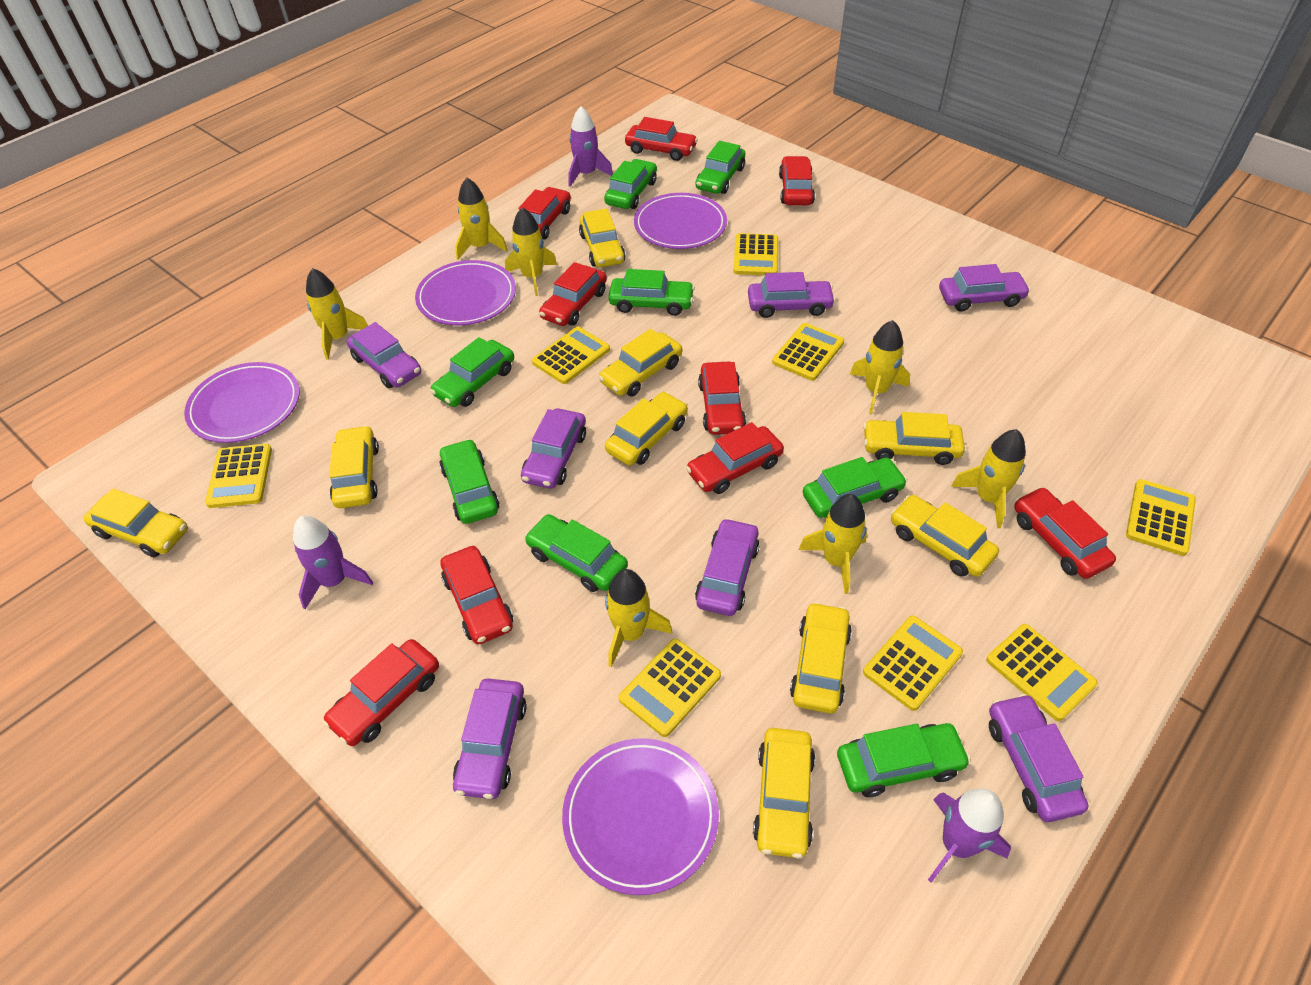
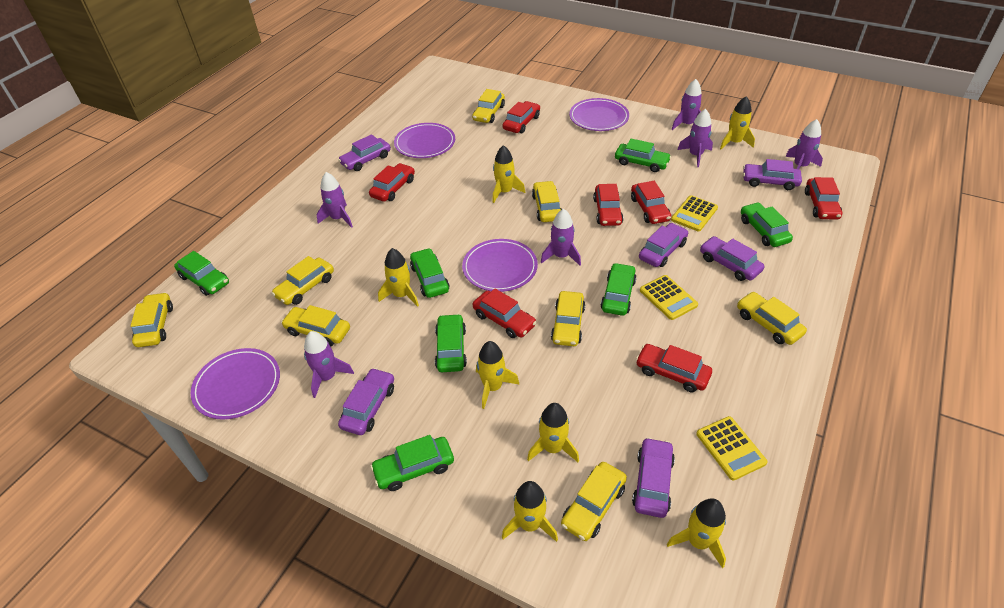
green car: [430,337,514,407] [439,439,500,524] [524,514,628,592] [604,159,657,209] [608,269,695,316] [695,141,745,194] [803,457,907,518] [837,723,971,797] = 8 -> [174,251,229,296] [370,435,454,491] [410,248,449,298] [435,314,467,372] [600,263,637,316] [615,139,671,172] [741,202,793,247] = 7
purple car: [347,322,421,388] [453,678,527,799] [521,408,586,489] [695,518,760,616] [748,272,836,318] [939,264,1030,312] [989,694,1088,822] = 7 -> [338,134,391,171] [338,368,394,435] [632,437,675,518] [639,223,688,267] [700,236,764,281] [743,159,802,190] = 6
purple rocket: [293,516,373,609] [568,106,613,187] [928,789,1011,883] = 3 -> [304,331,354,398] [317,172,353,228] [541,209,581,266] [671,79,702,130] [677,109,713,167] [785,119,823,169] = 6
red car: [323,639,439,746] [440,546,513,644] [519,187,571,240] [539,262,607,326] [625,117,698,161] [686,422,784,494] [698,362,746,435] [779,156,815,205] [1014,487,1116,579] = 9 -> [369,163,415,202] [473,288,537,338] [503,101,540,133] [593,184,623,226] [631,181,671,224] [636,344,712,392] [805,177,842,220] = 7
yellow calculator: [205,444,272,508] [532,327,610,384] [619,639,721,737] [733,233,778,275] [772,323,844,381] [863,616,963,711] [986,624,1098,721] [1126,479,1196,556] = 8 -> [640,275,698,320] [671,195,718,231] [696,416,767,481] = 3
yellow car: [83,488,188,557] [329,425,379,508] [579,208,626,267] [599,329,682,396] [605,392,688,466] [753,728,815,859] [790,602,852,714] [863,412,965,465] [891,495,999,577] = 9 -> [131,292,173,347] [272,256,334,305] [281,305,350,347] [472,89,505,123] [532,181,562,222] [551,291,585,346] [561,462,627,541] [737,292,807,345] = 8

